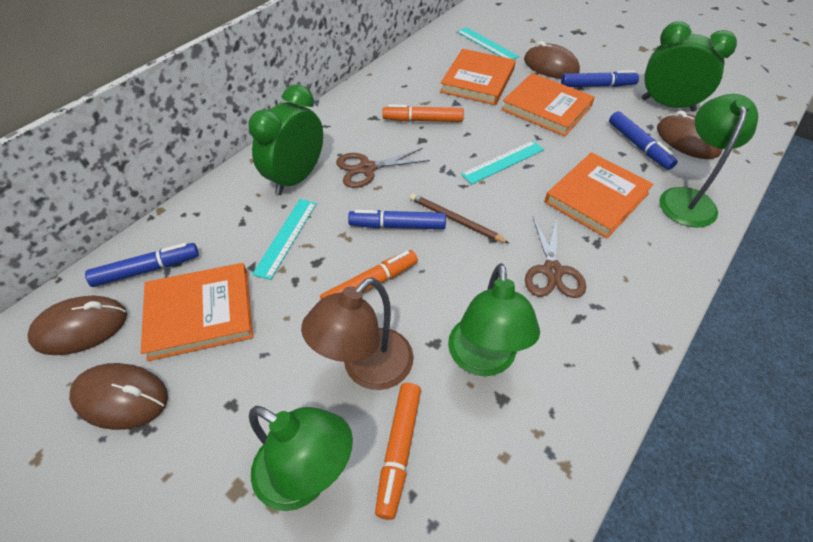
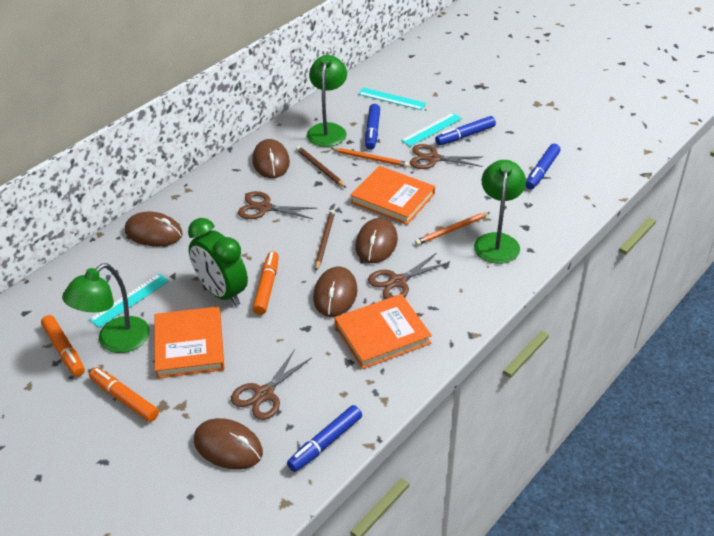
brown lamp: [301,277,413,390] = 1 -> none = 0
brown mouse: [27,295,127,355] [69,363,168,430] [524,41,580,79] [657,111,723,159] = 4 -> [125,212,183,247] [194,418,263,470] [252,139,290,178] [313,267,358,317] [355,218,398,263] = 5
brown pencil: [410,193,510,244] = 1 -> [296,146,346,188] [315,210,335,271] = 2
brown scissors: [336,148,430,188] [525,217,586,298] = 2 -> [231,350,312,420] [238,191,317,219] [368,253,449,299] [410,144,482,169] = 4
green clock: [249,85,323,195] [642,21,737,112] = 2 -> [188,218,248,306] = 1
orange book: [141,263,253,361] [440,49,516,105] [501,73,595,136] [545,152,654,238] = 4 -> [155,306,224,379] [335,294,432,369] [351,166,435,225] = 3
orange pencil: none = 0 -> [331,148,409,167] [415,212,490,245] = 2

